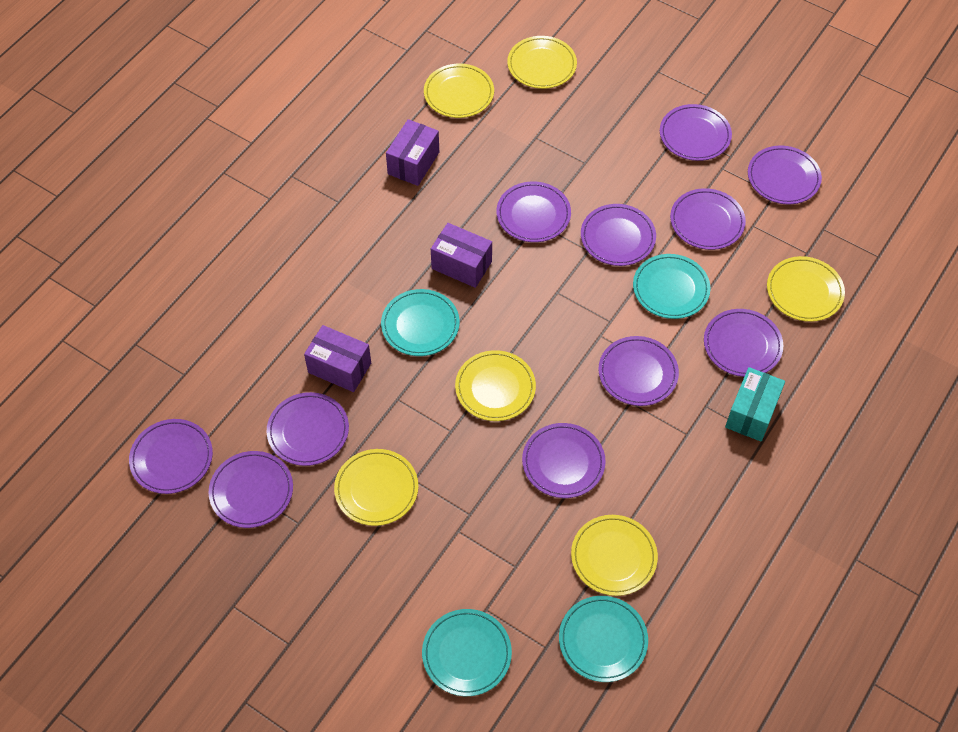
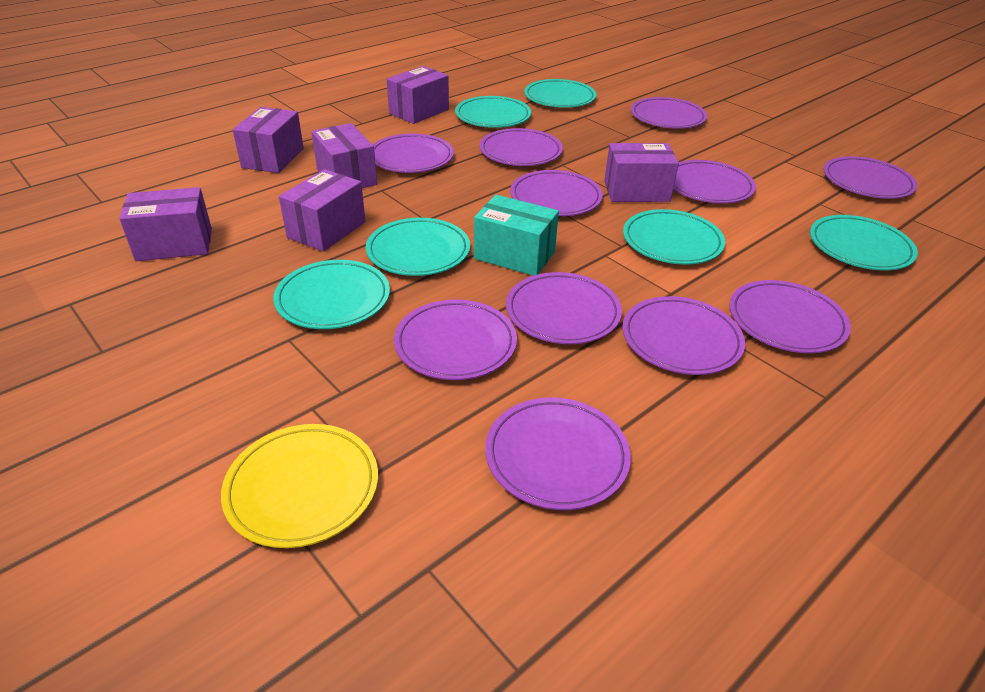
purple box: [304,325,371,392] [386,119,439,186] [431,223,492,288] = 3 -> [119,187,212,261] [233,107,304,173] [279,169,366,251] [311,123,377,188] [387,66,449,124] [604,143,679,202] = 6
turquoise plate: [381,289,460,356] [422,609,512,696] [559,596,648,682] [633,254,711,319] = 4 -> [273,260,390,329] [366,218,470,276] [455,96,531,128] [524,79,596,108] [623,209,725,265] [810,215,918,270] = 6
yellow plate: [334,449,418,526] [424,64,494,118] [455,350,536,421] [507,36,577,89] [571,515,658,596] [767,256,845,322] = 6 -> [221,424,378,548] = 1

